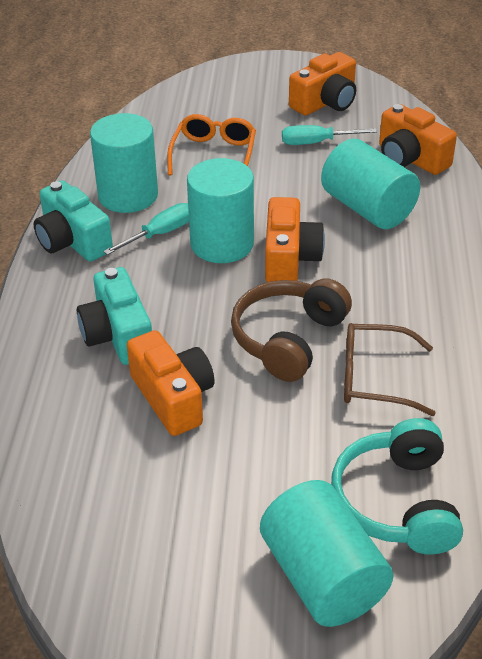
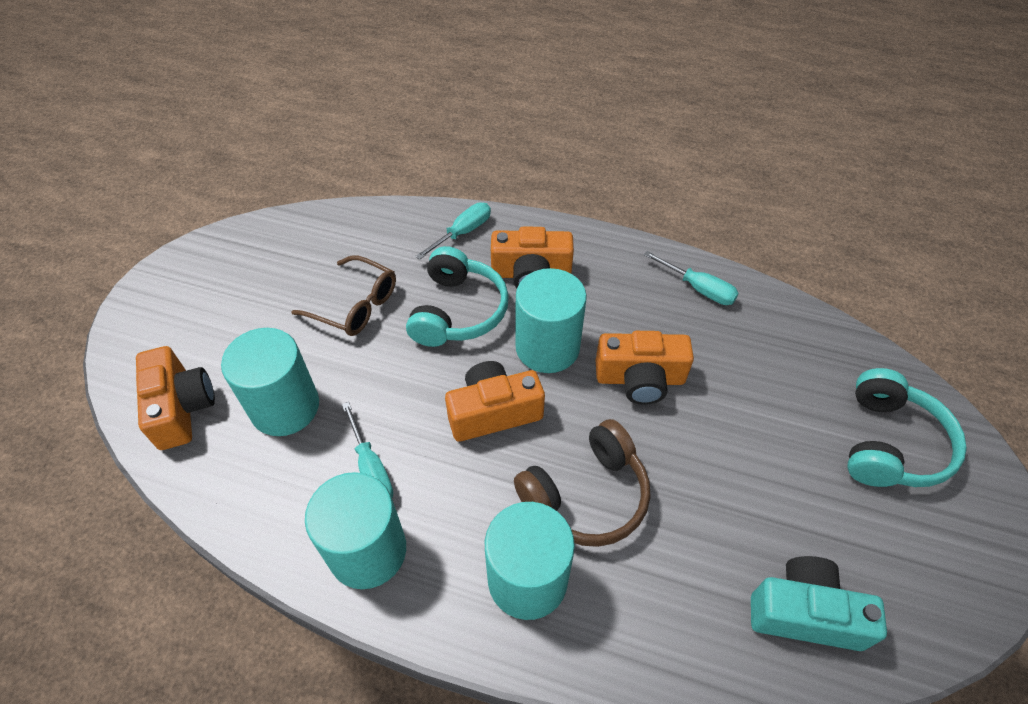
orange glasses: [167,114,256,176] = 1 -> none = 0
turquoise camera: [34,180,113,261] [77,267,152,365] = 2 -> [751,556,887,651] = 1
turquoise headphones: [331,418,463,555] = 1 -> [406,246,509,347] [848,368,967,487] = 2
turquoise screwdriver: [103,203,189,255] [282,125,377,145] = 2 -> [342,402,393,497] [415,203,491,260] [644,251,739,305] = 3

